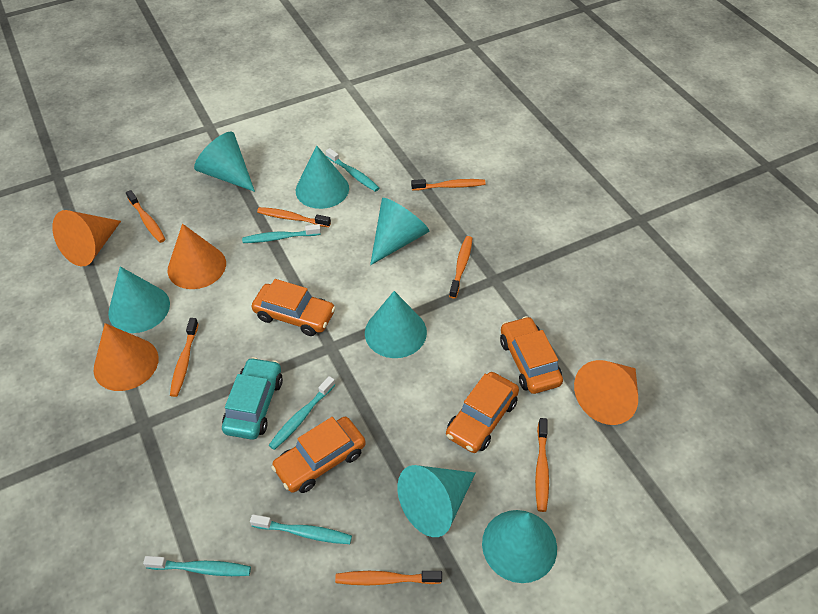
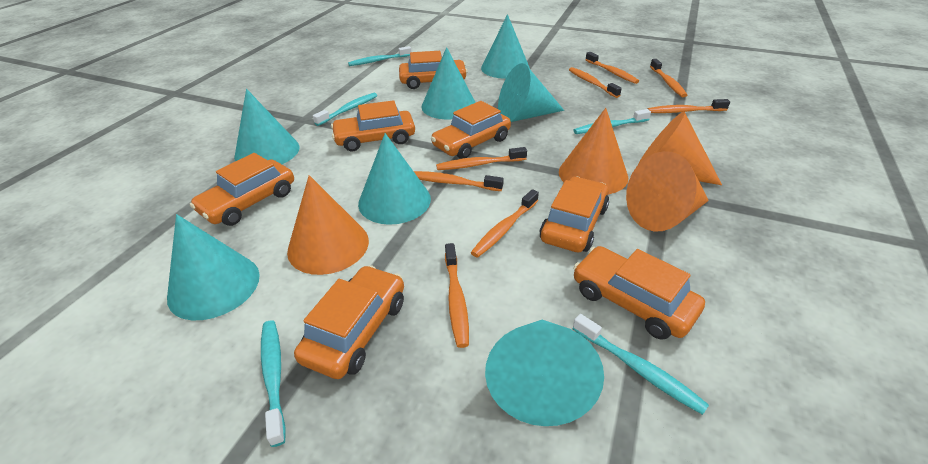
orange car: [252,279,336,336] [271,417,366,493] [446,372,519,453] [500,316,563,394] = 4 -> [190,153,294,226] [294,265,404,379] [331,100,415,151] [399,51,468,89] [431,101,511,159] [540,176,609,252] [573,246,705,340] = 7
orange toothbrush: [126,190,165,243] [170,318,199,397] [257,207,331,227] [335,571,442,585] [411,179,486,190] [449,236,472,299] [535,418,549,512] = 7 -> [414,171,504,191] [436,147,527,170] [445,243,469,348] [470,189,539,258] [569,67,622,98] [585,52,639,84] [648,99,730,113] [650,59,687,97] = 8
turquoise car: [222,357,283,440] = 1 -> none = 0

